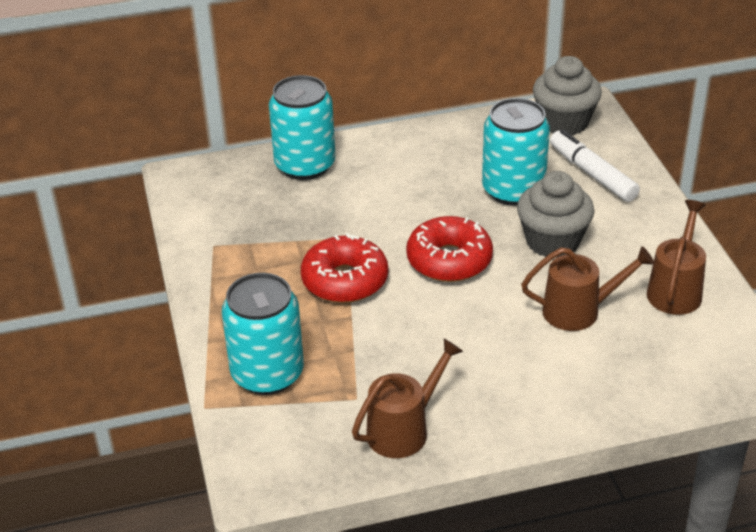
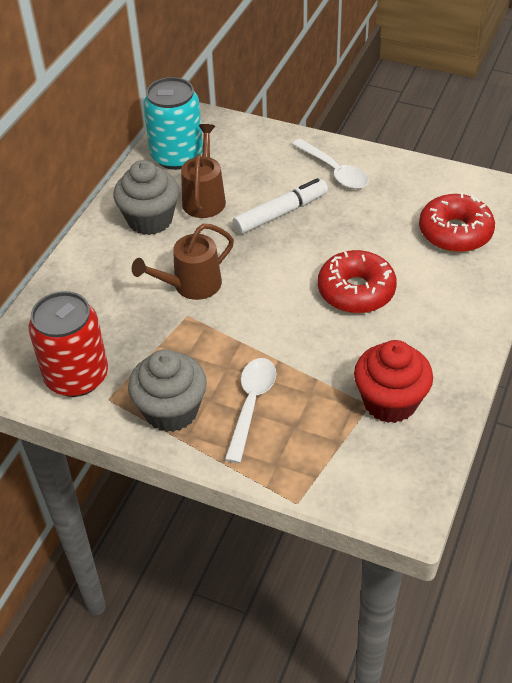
brown watering can: [352,339,463,458] [521,246,654,331] [647,200,706,315] = 3 -> [132,224,234,300] [181,124,226,218] = 2
red can: none = 0 -> [28,291,108,397] = 1
red cupcake: none = 0 -> [354,340,433,423] = 1
turquoise can: [222,273,304,395] [269,75,336,180] [482,98,550,206] = 3 -> [143,77,203,170] = 1
white spoon: none = 0 -> [225,358,277,463] [292,139,368,189] = 2

